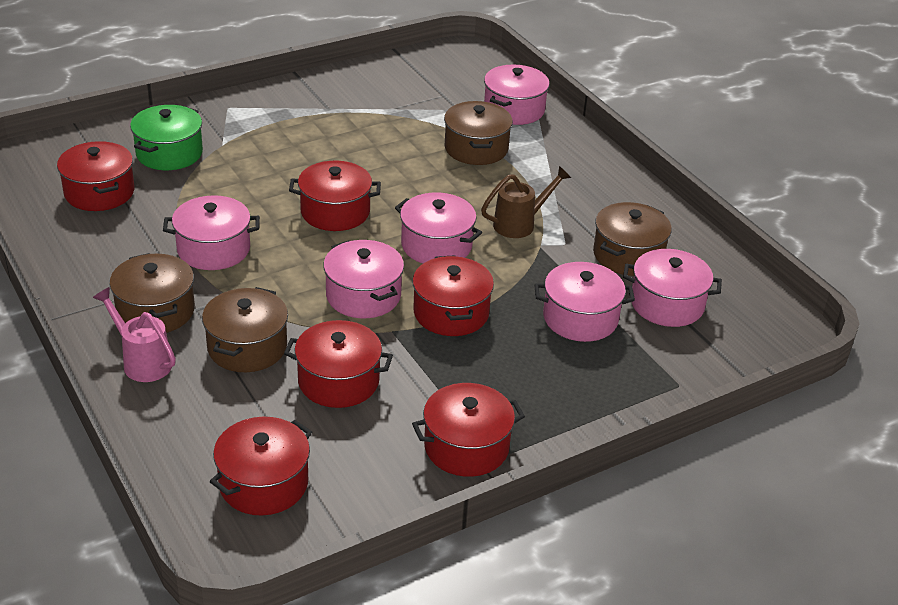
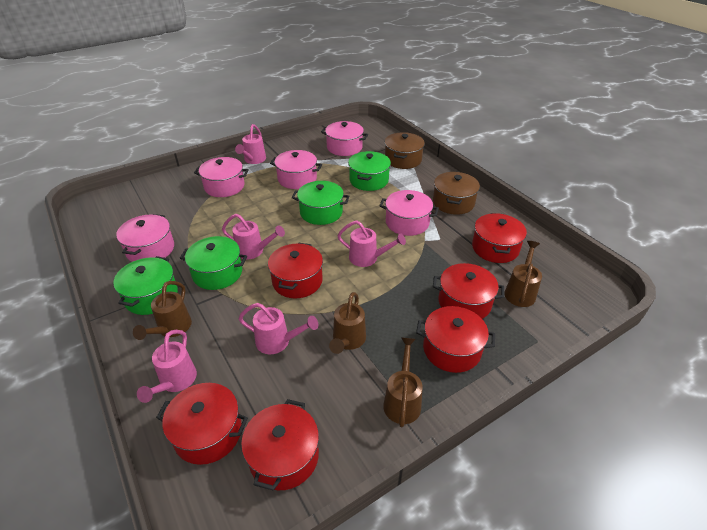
brown pot: [109,253,195,333] [202,287,288,372] [444,101,513,165] [593,202,672,276] = 4 -> [385,132,425,169] [433,172,480,215] = 2
brown watering can: [481,166,571,238] = 1 -> [133,281,192,340] [329,292,366,354] [383,337,423,427] [504,241,542,307] = 4
green pot: [130,105,203,170] = 1 -> [113,256,178,315] [180,236,247,290] [292,181,349,225] [348,151,391,191] = 4
pink pot: [163,195,260,270] [323,240,404,318] [395,192,482,264] [484,65,550,125] [534,262,635,342] [623,249,722,327] = 6 -> [116,214,174,262] [194,157,249,197] [270,150,322,189] [321,121,368,156] [379,190,439,236] = 5
pink watering can: [93,287,176,382] = 1 -> [137,330,197,403] [222,214,285,259] [235,124,266,164] [238,303,318,354] [337,220,406,267] = 5

